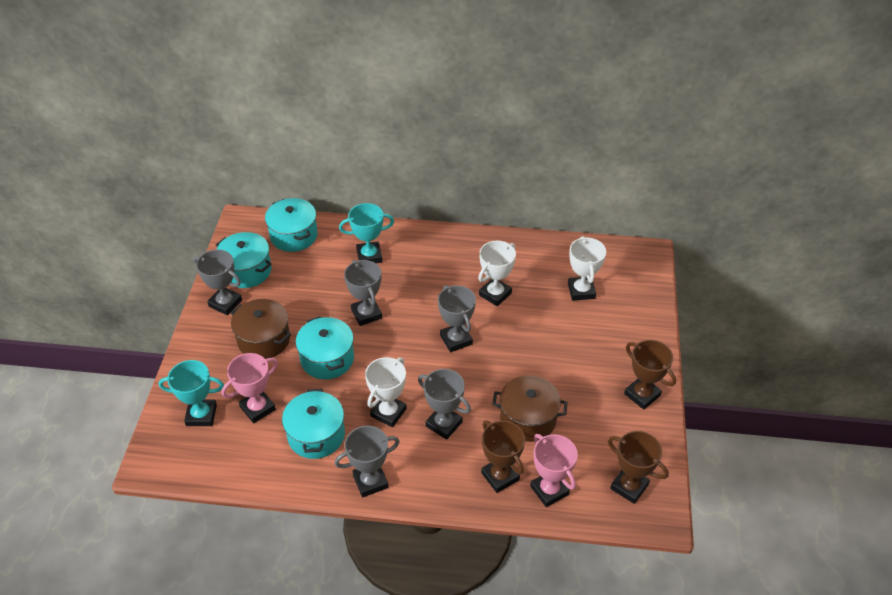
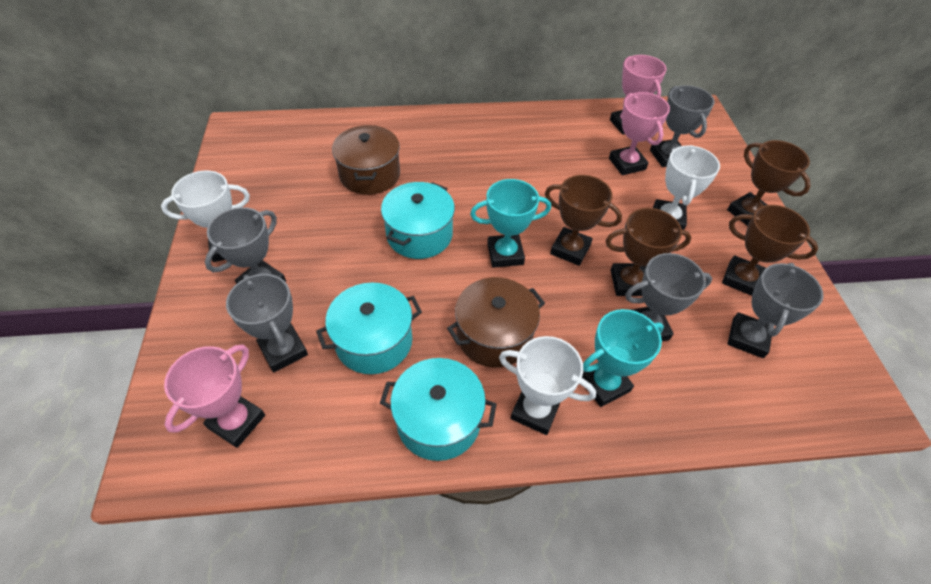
brown trophy: [481,421,525,493] [608,431,669,504] [624,340,676,410] = 3 -> [545,175,622,266] [605,208,692,296] [722,205,818,296] [727,140,811,226] = 4
pink trophy: [221,353,278,423] [530,434,578,507] = 2 -> [164,345,265,448] [609,92,670,175] [610,55,667,135] = 3
turquoise pot: [216,232,272,288] [265,198,318,252] [282,389,345,459] [296,316,354,379] = 4 -> [316,283,422,374] [380,358,497,461] [381,182,455,259] = 3

